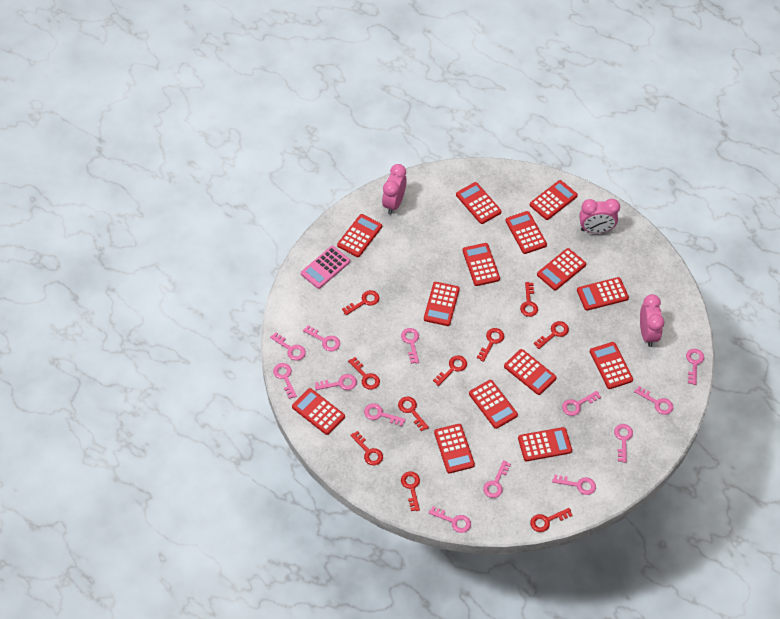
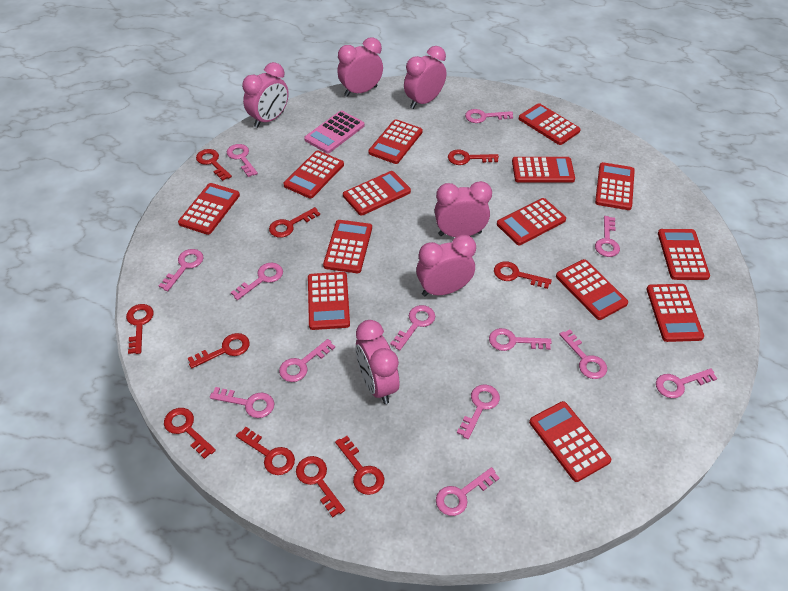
pink clock: [382,164,407,214] [579,199,620,233] [640,294,664,347] = 3 -> [242,62,289,128] [337,37,383,97] [355,320,399,404] [404,46,446,109] [416,235,476,296] [435,181,492,237] = 6

